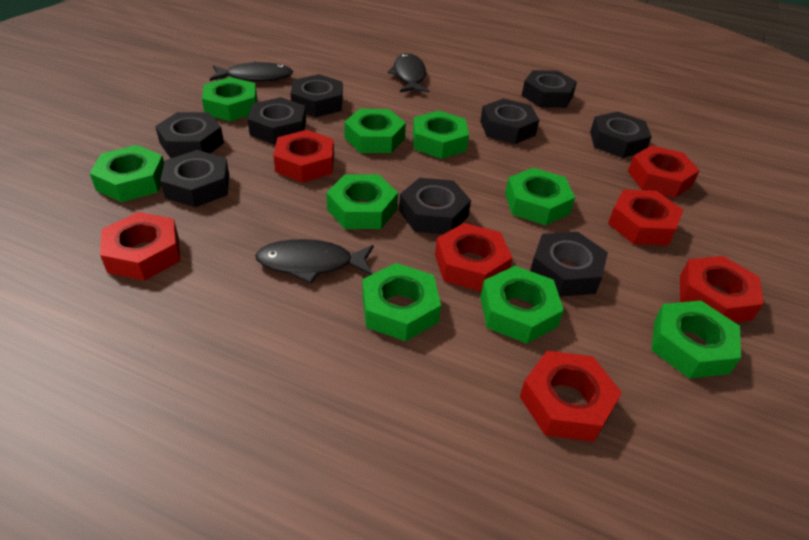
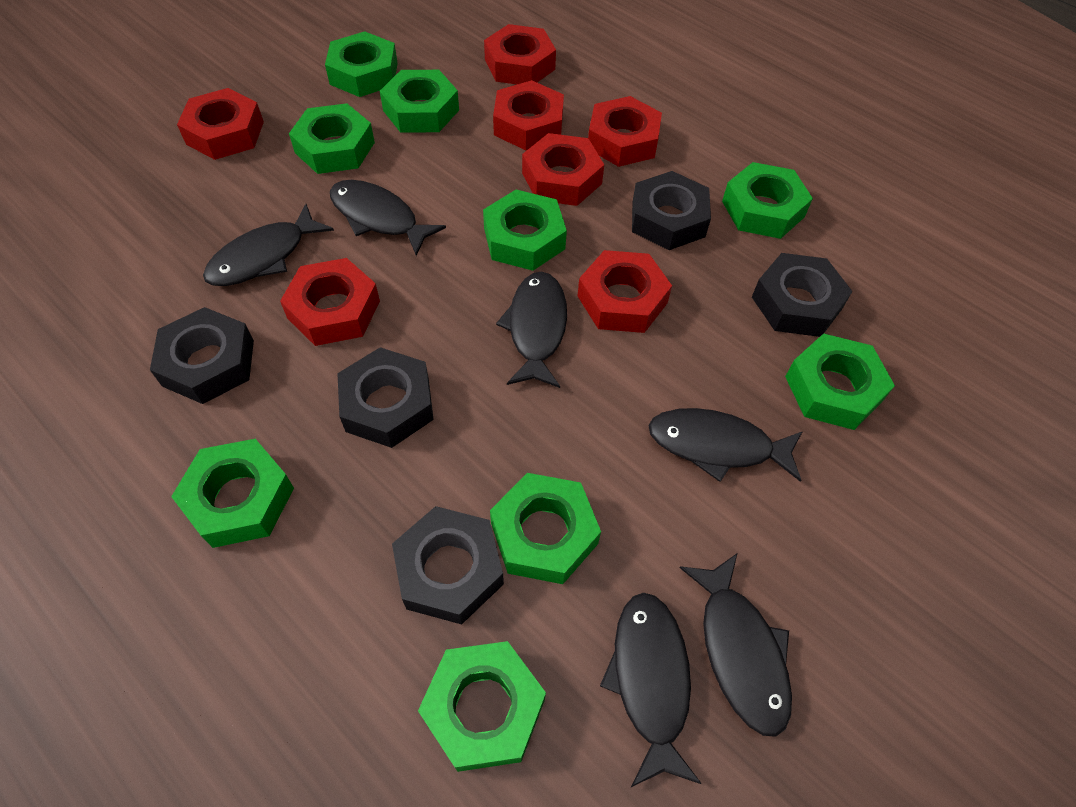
black fish: [210,61,293,82] [255,239,374,283] [388,53,429,92] = 3 -> [203,204,334,286] [330,180,446,256] [496,271,567,388] [600,593,702,787] [648,408,803,482] [680,554,792,737] = 6
black nut: [155,112,224,158] [160,150,229,207] [248,97,306,145] [290,74,343,117] [399,178,471,234] [480,98,539,144] [522,70,577,108] [530,232,608,297] [590,112,652,158] = 9 -> [150,307,254,404] [337,347,434,448] [392,506,504,625] [632,171,711,250] [752,253,852,337] = 5

